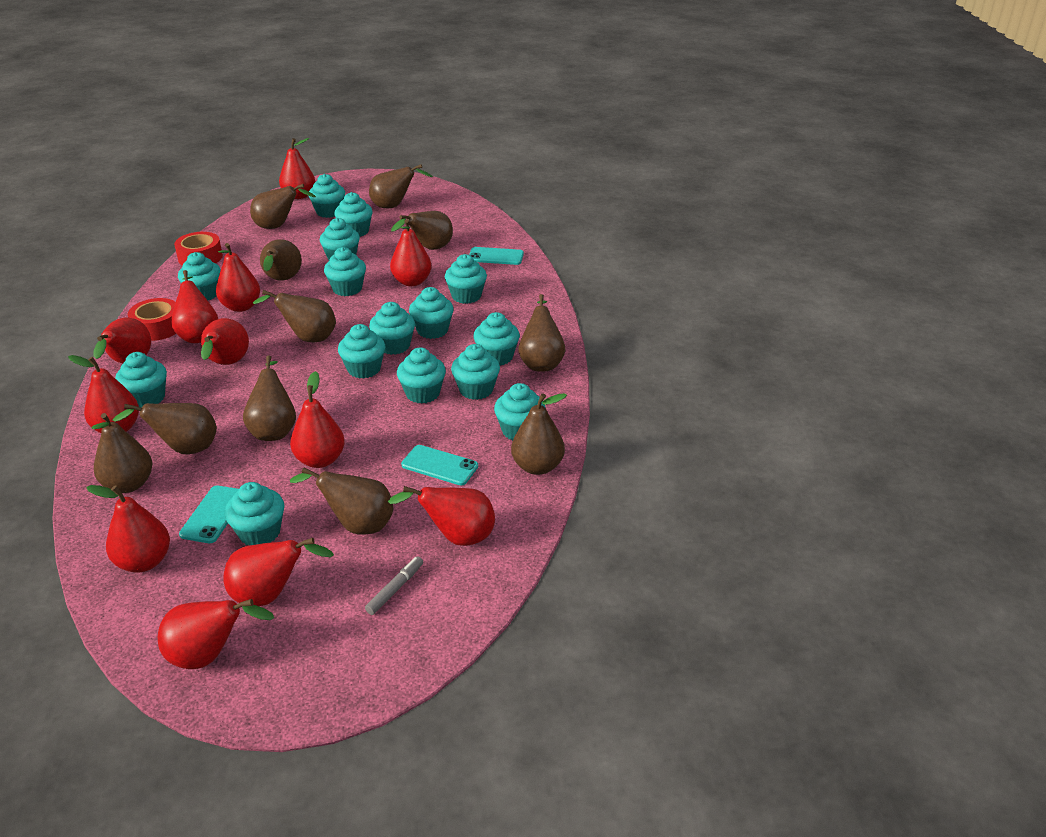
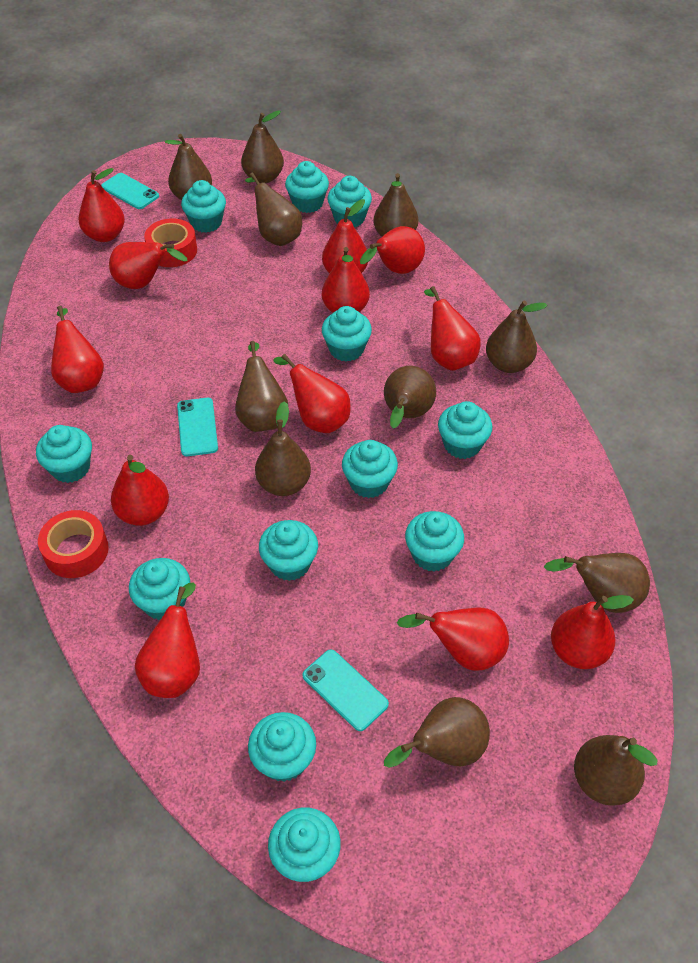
grey marker: [365,557,423,615] = 1 -> none = 0
turquoise cupcake: [115,352,167,408] [178,252,221,300] [225,482,285,546] [309,174,345,218] [320,218,360,260] [324,247,366,296] [334,192,373,237] [338,324,386,379] [369,302,415,355] [397,347,446,404] [409,287,454,339] [445,254,487,304] [451,344,500,400] [473,312,520,366] [494,383,546,441] = 15 -> [36,425,92,483] [129,558,190,620] [181,180,226,233] [248,712,316,782] [259,520,318,581] [268,808,341,882] [285,161,329,213] [322,306,372,362] [327,176,372,227] [342,440,398,498] [405,511,464,571] [438,401,492,459] = 12

